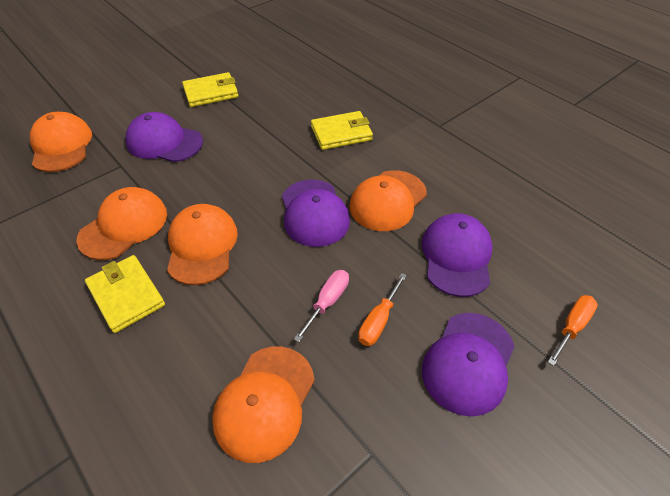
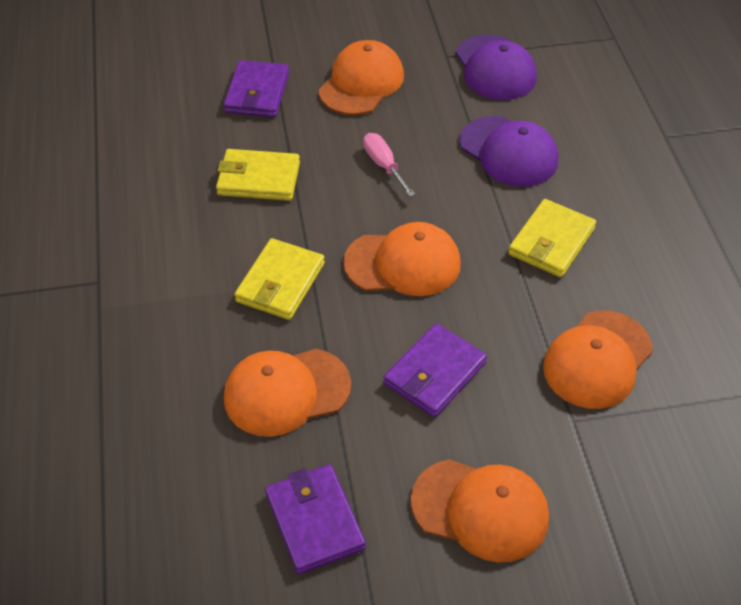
orange screwdriver: [358,273,407,346] [548,295,598,366] = 2 -> none = 0
purple cap: [125,112,203,162] [282,179,350,247] [422,213,493,297] [422,313,515,417] = 4 -> [456,35,537,100] [459,116,558,187] = 2
purple wallet: none = 0 -> [224,60,289,117] [265,464,366,574] [384,323,487,417] = 3

